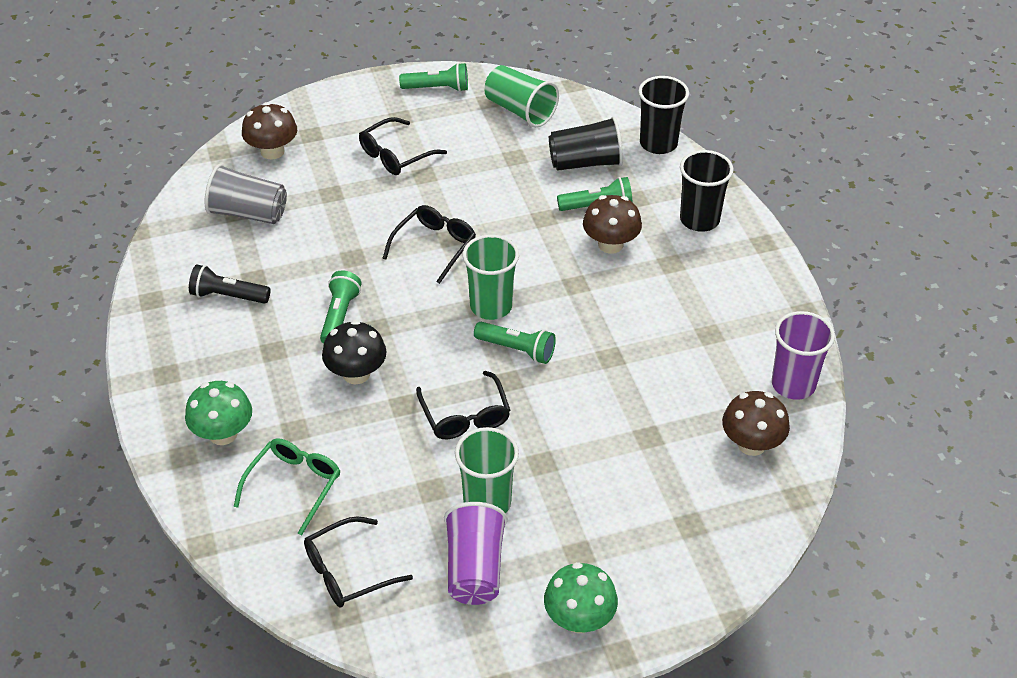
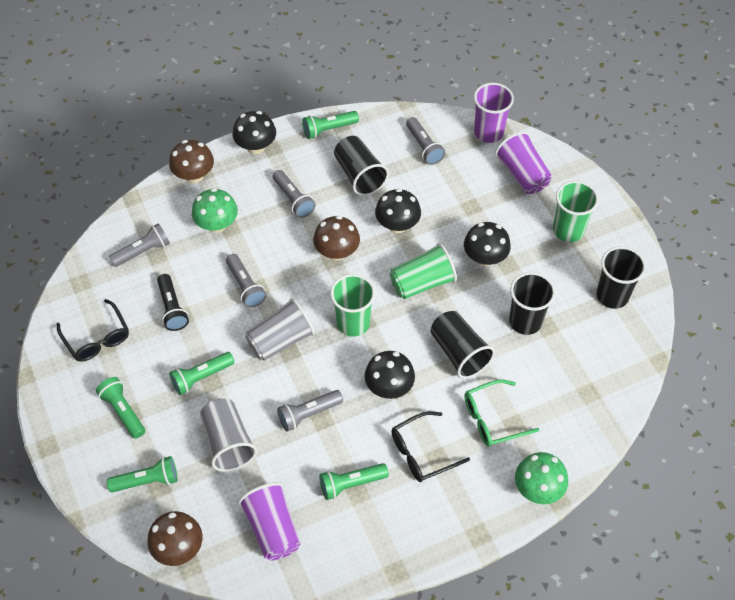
black cup: [549,116,623,171] [638,76,689,154] [680,150,733,232] = 3 -> [334,136,389,196] [430,311,495,379] [509,272,556,335] [596,246,646,309] = 4
black glasses: [304,516,413,607] [359,117,447,175] [383,205,476,284] [416,371,510,439] = 4 -> [57,299,129,362] [391,411,470,482] = 2
black mushroom: [322,320,386,384] = 1 -> [232,111,276,154] [365,351,415,399] [375,188,421,233] [464,222,511,266] = 4
green flashlight: [320,271,361,344] [399,63,468,92] [474,322,556,364] [557,177,632,211] = 4 -> [96,377,145,439] [107,456,177,493] [169,352,234,395] [302,111,359,139] [319,463,389,500] = 5
grey cup: [205,164,287,224] = 1 -> [200,398,257,472] [245,298,315,361] = 2
grey flashlight: none = 0 -> [109,223,170,267] [226,254,266,308] [272,170,316,218] [277,390,343,432] [406,117,445,165] = 5
purple cup: [444,502,507,605] [772,311,835,400] = 2 -> [238,482,300,561] [474,83,514,143] [495,131,552,194] = 3

